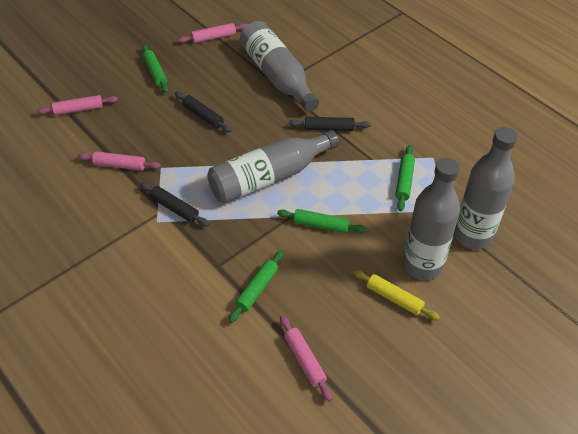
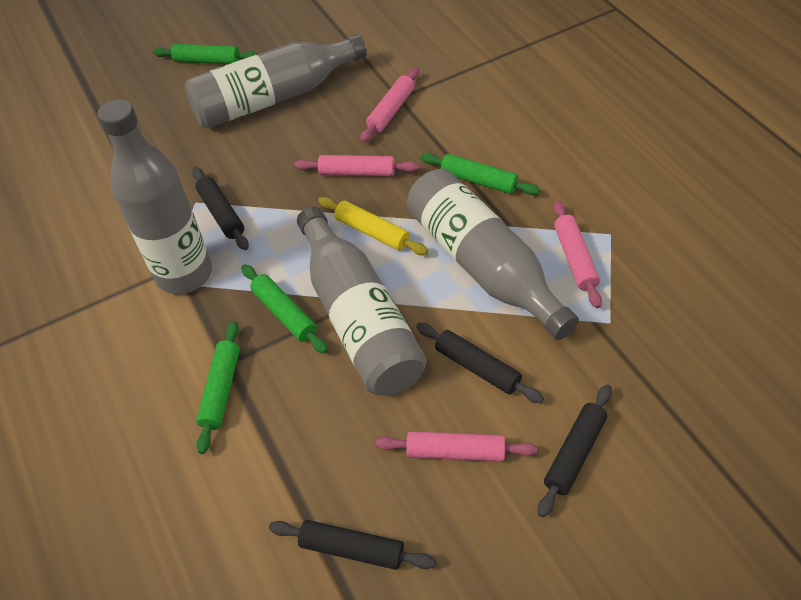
black rolling pin: [140,183,209,227] [175,92,232,133] [289,117,370,131] = 3 -> [192,167,249,250] [269,520,436,570] [416,323,544,403] [538,384,612,517] = 4

